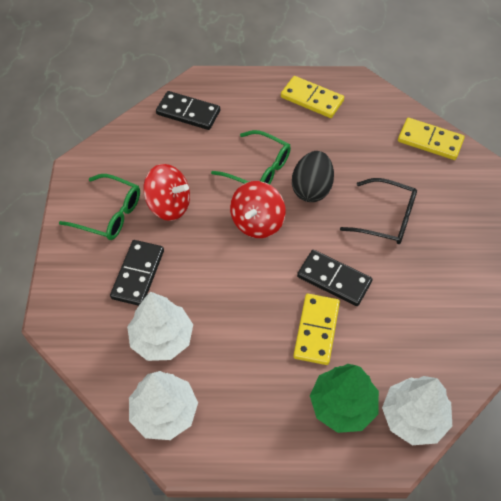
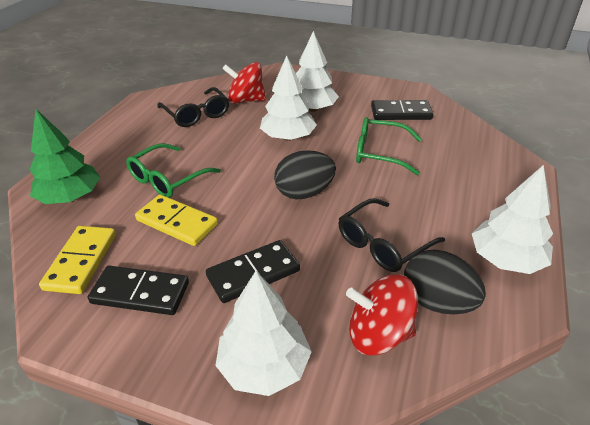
black egg: [292,151,334,202] = 1 -> [274,150,336,200] [404,249,486,314] = 2
black glasses: [340,178,417,244] = 1 -> [158,87,229,127] [339,198,445,272] = 2
white tree: [127,292,193,361] [129,371,198,440] [382,376,452,445] = 3 -> [216,271,312,396] [260,56,317,141] [296,31,339,112] [472,165,553,274] = 4
yellow domino: [281,76,344,118] [293,294,340,365] [398,118,465,160] = 3 -> [39,226,116,294] [135,194,218,246] = 2

